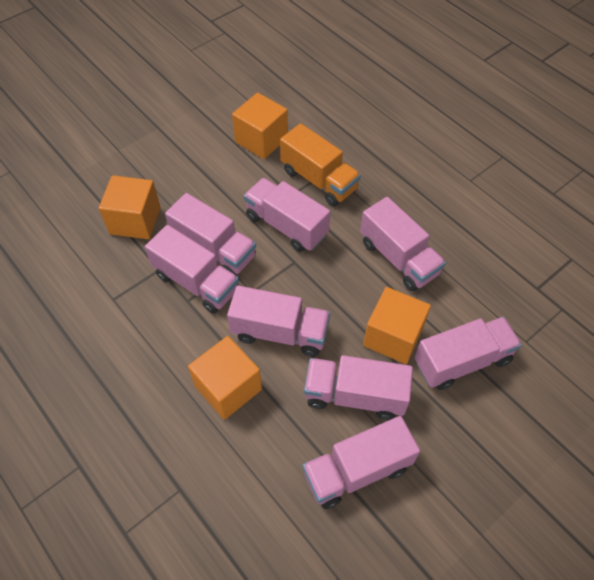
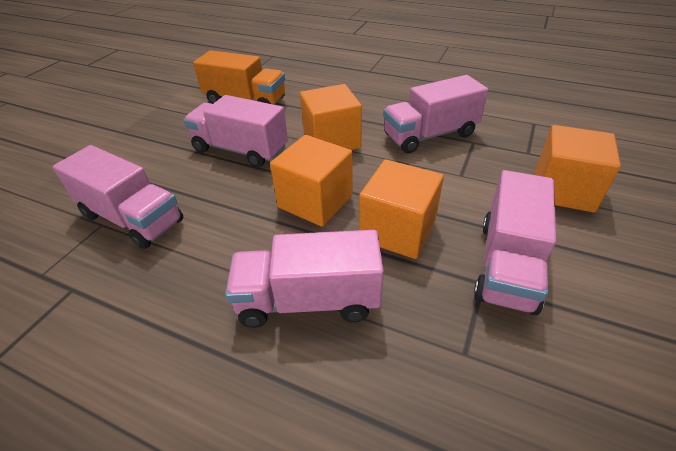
pink truck: [145,225,239,314] [165,193,256,275] [227,286,330,356] [244,178,330,252] [302,416,420,509] [304,355,413,420] [360,197,446,291] [415,317,522,390] = 8 -> [53,145,183,249] [183,95,288,167] [225,230,384,328] [383,75,488,153] [474,170,556,315] = 5

